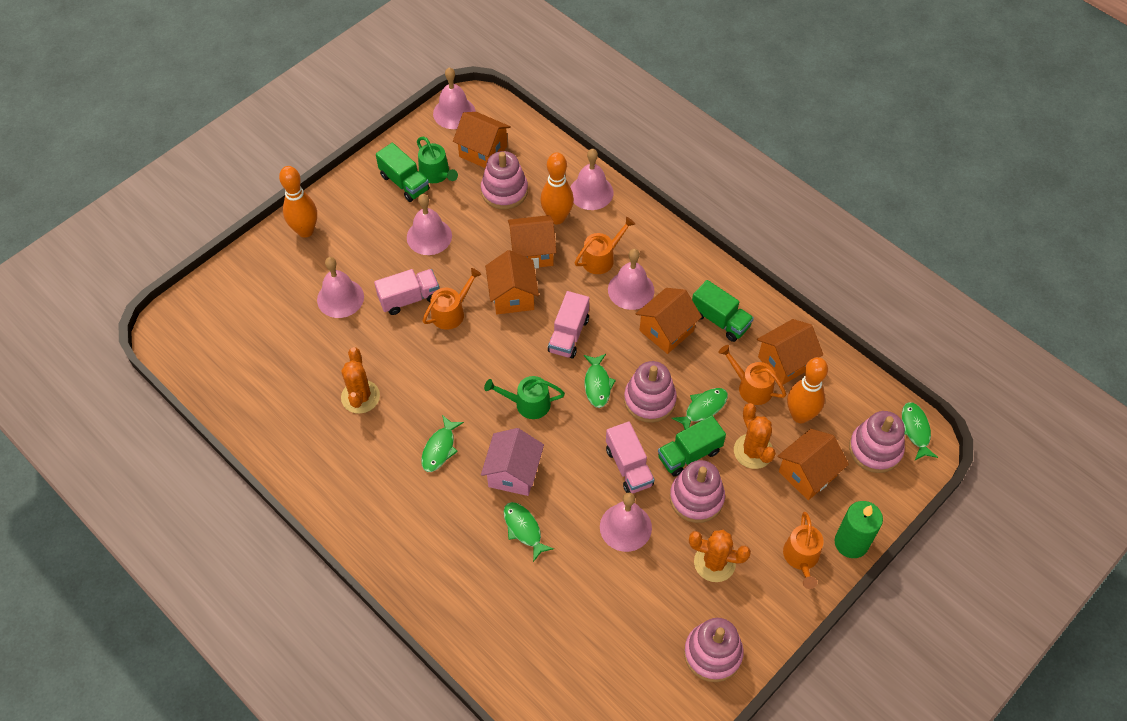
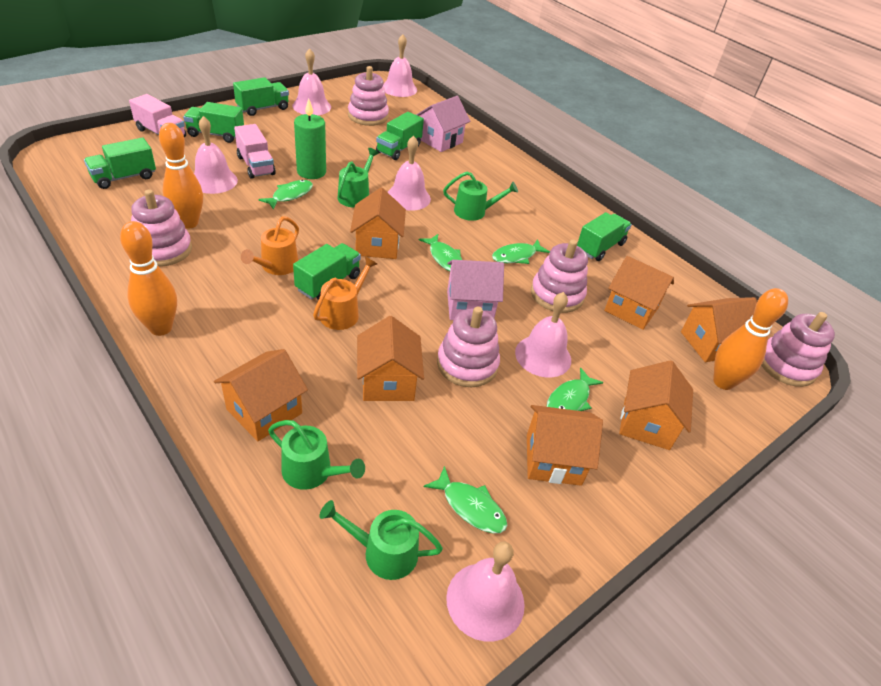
green truck: [376,143,430,202] [658,415,726,477] [692,280,754,342] = 3 -> [84,138,156,189] [183,102,244,143] [233,77,289,116] [293,243,361,300] [376,112,424,160] [577,212,632,261] = 6
green watering can: [417,137,458,183] [484,376,565,419] = 2 -> [268,420,365,490] [319,500,443,580] [338,148,379,208] [443,171,518,221] = 4
orange cactus: [341,347,380,414] [689,530,751,582] [734,403,776,469] = 3 -> none = 0
orange house: [453,112,511,168] [485,250,539,314] [508,215,557,269] [636,288,702,354] [757,319,823,385] [777,429,849,500] = 6 -> [214,349,308,441] [350,188,406,259] [357,316,424,401] [527,405,603,486] [604,256,674,330] [619,360,693,450] [681,297,757,362] = 7
orange watering can: [422,268,482,330] [575,217,635,274] [718,345,786,405] [783,512,824,589] = 4 -> [241,217,299,275] [313,257,377,330] = 2
pink house: [481,428,544,496] = 1 -> [416,96,471,152] [447,260,504,320] = 2
pink truck: [374,269,439,315] [548,291,589,358] [606,421,654,493] = 3 -> [129,94,186,137] [234,124,276,179] = 2

